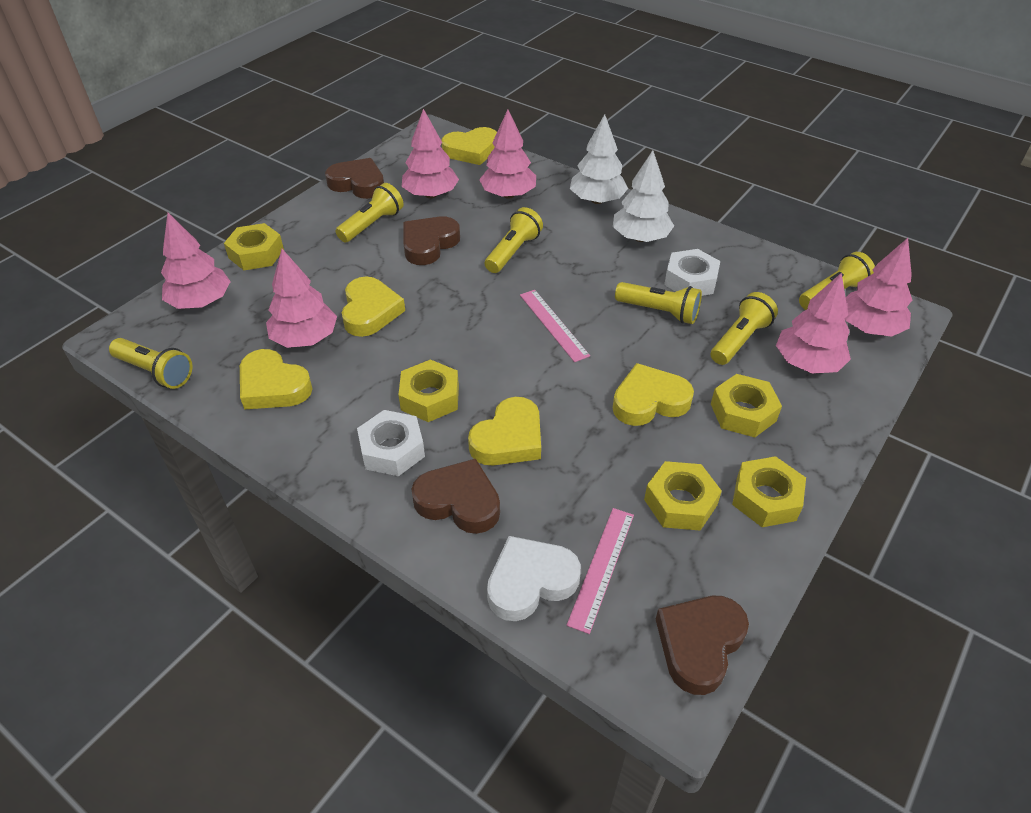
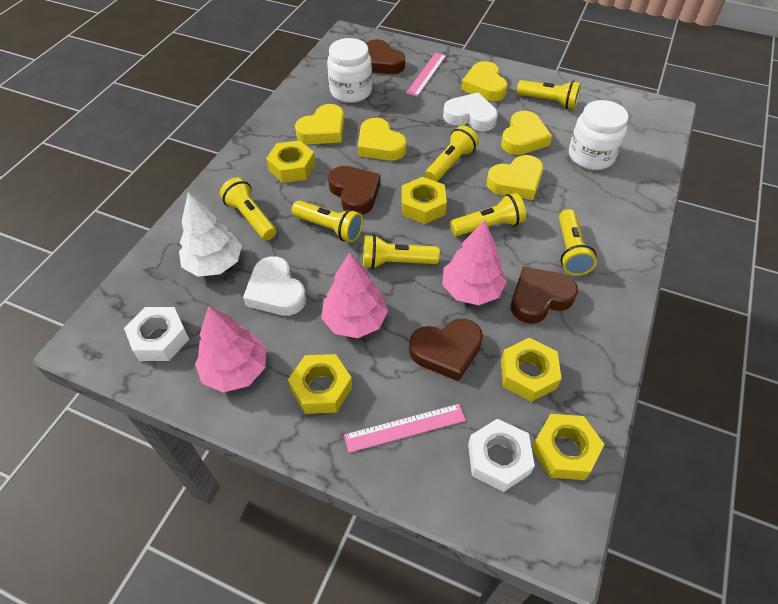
pink tree: [161,213,231,309] [266,249,337,348] [402,109,459,198] [479,109,536,199] [776,273,851,373] [844,238,912,337] = 6 -> [195,306,266,393] [321,252,388,338] [442,220,507,305] = 3
white heart: [487,536,581,621] = 1 -> [243,256,306,316] [443,93,498,131] = 2
white jar: none = 0 -> [327,38,372,103] [569,100,629,170] = 2
white tree: [570,114,628,204] [613,150,674,242] = 2 -> [179,192,242,277] = 1
yellow flashlight: [109,338,192,389] [336,183,404,242] [485,207,543,273] [615,282,702,324] [711,292,778,365] [799,252,875,310] = 6 -> [220,177,276,240] [292,200,363,243] [363,235,440,269] [425,125,479,182] [450,193,526,236] [517,80,581,109] [559,209,597,276] = 7

